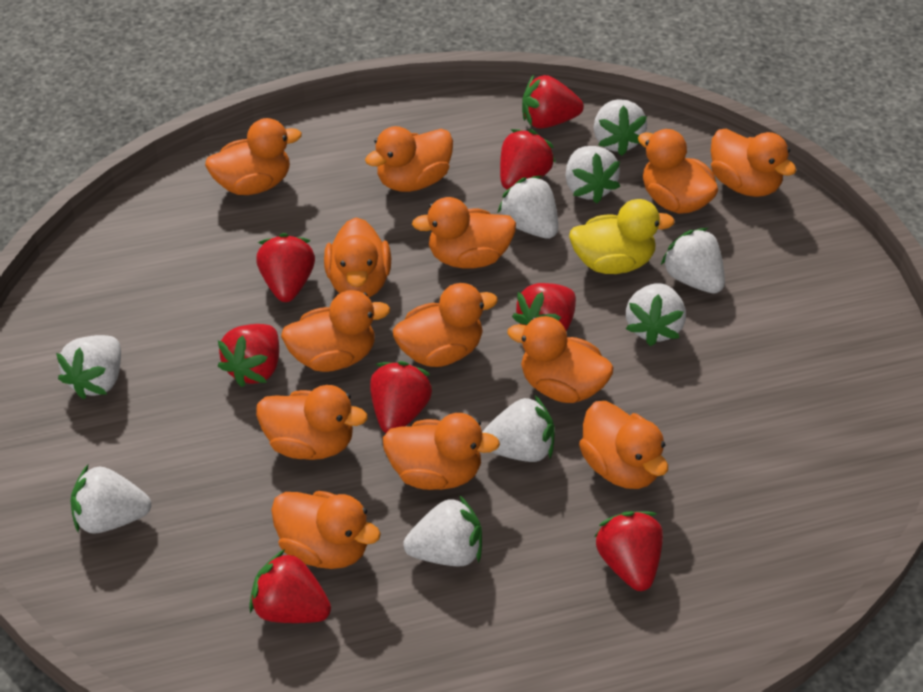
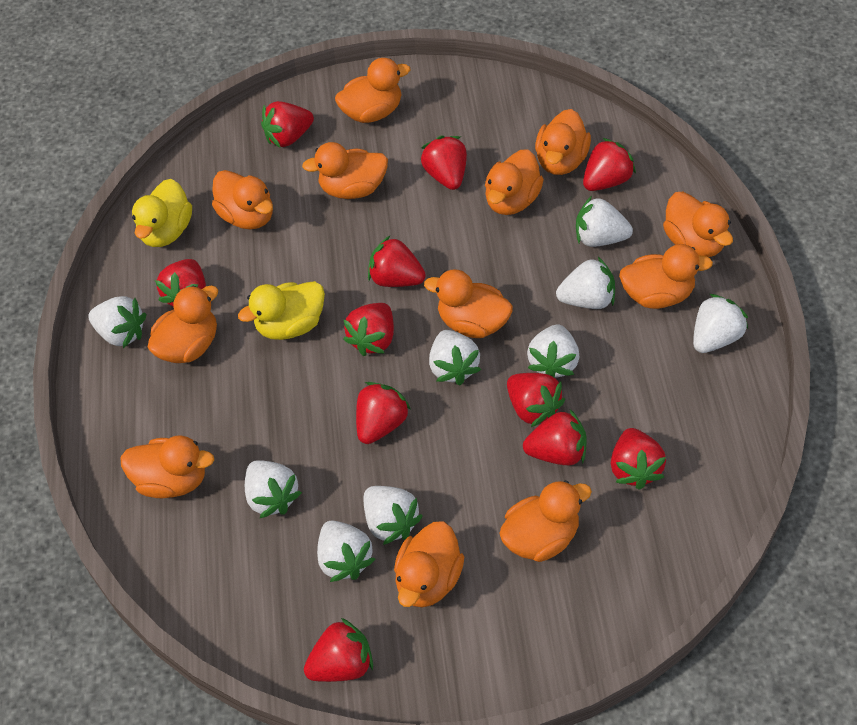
orange duck: [205,118,302,195] [256,385,368,460] [271,491,381,569] [281,290,390,372] [324,217,391,298] [365,126,453,192] [383,413,500,490] [393,283,498,367] [412,197,516,269] [507,316,614,403] [579,401,668,489] [638,129,718,214] [711,129,796,197] = 13 -> [120,435,214,498] [147,286,218,363] [212,170,273,230] [302,142,388,199] [335,58,410,123] [394,521,464,608] [424,269,513,338] [485,149,544,215] [499,480,592,562] [535,109,591,175] [619,244,713,309] [663,192,733,257] = 12
red strawberry: [218,324,279,387] [249,549,331,623] [256,233,315,302] [370,361,432,433] [500,129,556,190] [512,283,576,331] [522,75,584,129] [594,511,663,591] = 8 -> [155,259,206,307] [261,101,314,147] [304,618,373,682] [343,303,394,356] [356,382,411,444] [368,236,426,287] [420,136,467,190] [507,373,565,427] [523,409,587,465] [583,138,636,191] [611,428,666,490] = 11
yellow duck: [569,199,675,274] = 1 -> [132,179,192,247] [238,281,325,340] = 2

